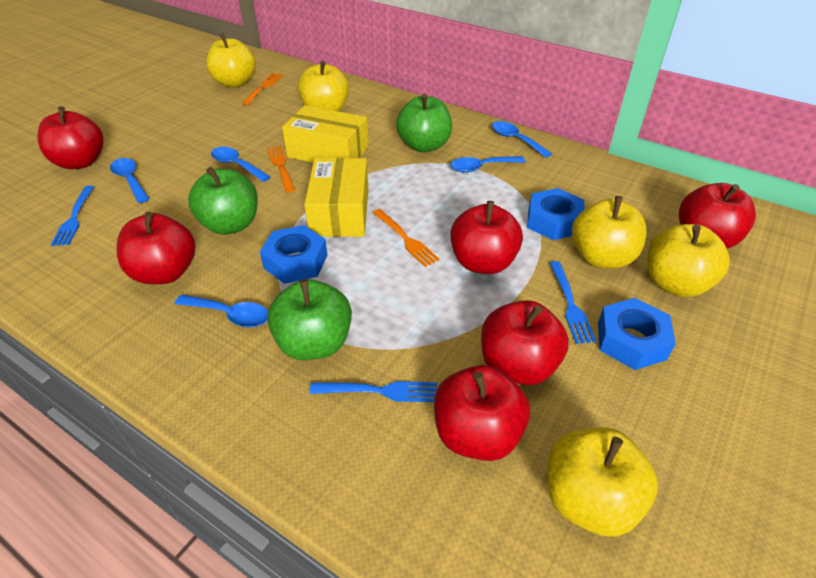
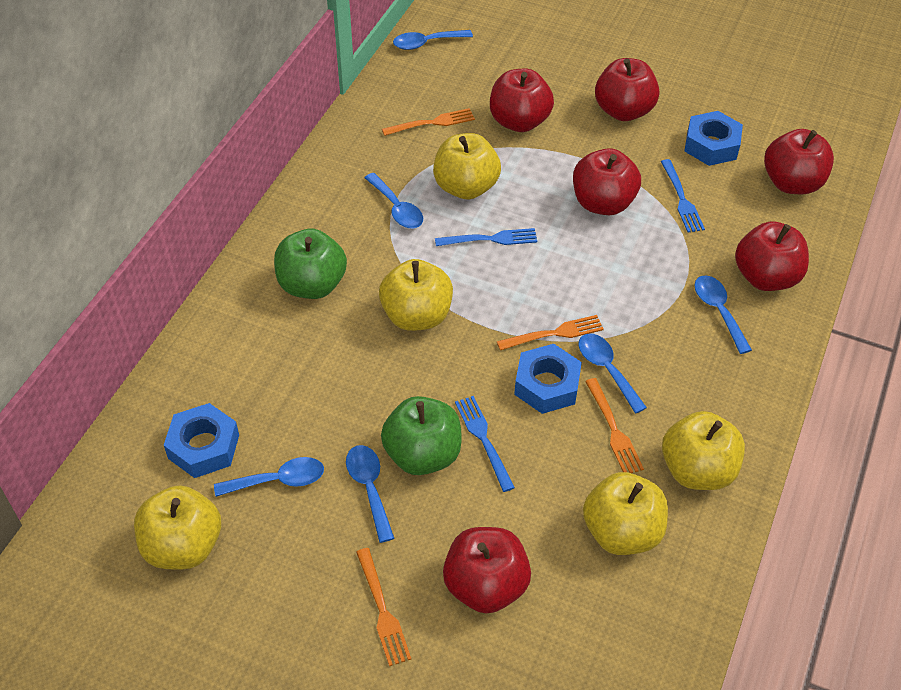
blue spoon: [110,158,149,203] [175,295,268,327] [211,147,271,182] [450,156,525,173] [492,121,552,158] = 5 -> [214,457,324,497] [346,445,394,543] [365,173,423,228] [393,30,473,50] [578,334,647,414] [694,276,752,354] = 6
green apple: [188,167,258,235] [267,279,352,360] [396,94,452,152] = 3 -> [274,229,347,299] [381,396,462,475] = 2
orange fork: [242,73,283,105] [267,146,295,193] [372,209,440,267] = 3 -> [356,548,411,666] [382,108,475,136] [497,315,604,350] [585,378,644,473] = 4
yellow box: [282,105,368,163] [304,158,368,237] = 2 -> none = 0

